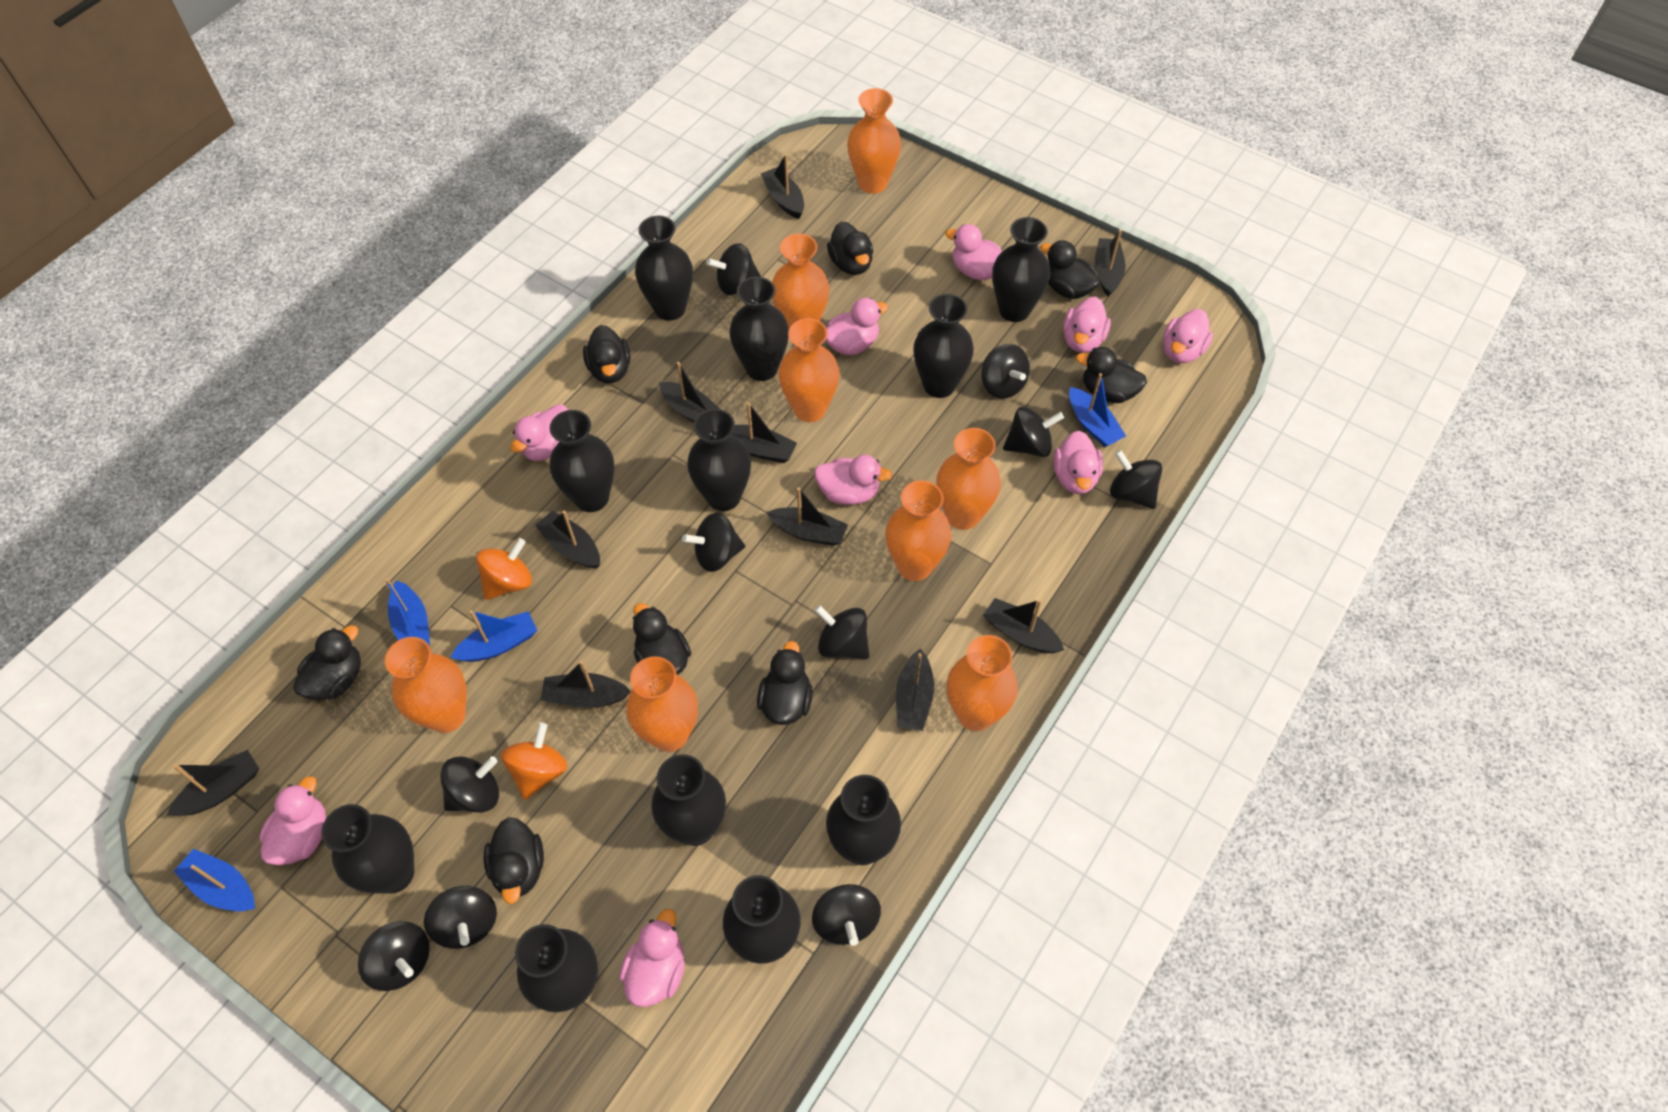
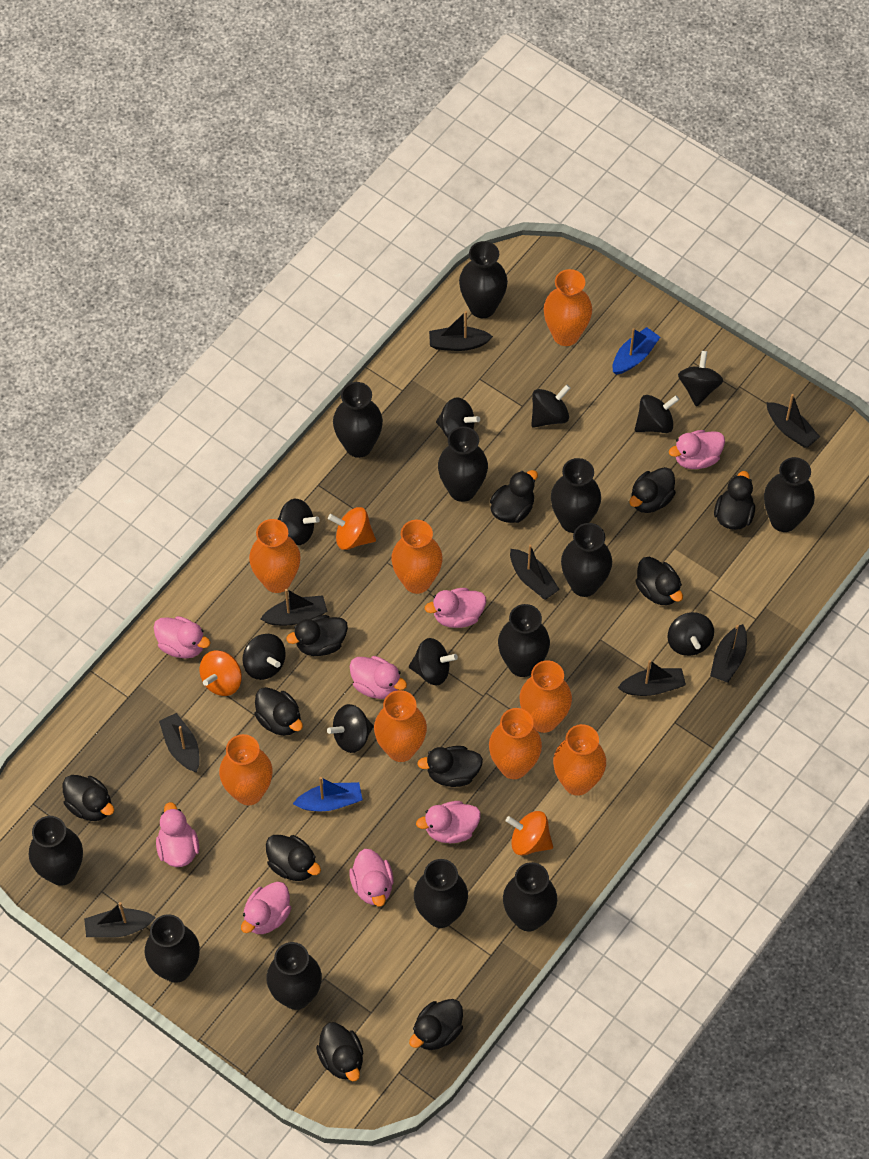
black boat: [167,750,259,816] [535,511,600,568] [541,661,631,708] [659,362,720,422] [731,402,797,463] [761,154,804,219] [766,487,848,546] [896,649,934,731] [983,598,1064,653] [1095,230,1126,296] = 10 -> [84,902,156,938] [159,713,200,772] [261,589,328,626] [429,311,493,351] [510,545,560,600] [618,660,686,696] [710,624,747,683] [767,394,820,448] = 8
black duck: [293,625,361,700] [484,817,544,904] [583,325,630,383] [633,603,691,675] [757,641,813,725] [827,221,873,275] [1040,240,1100,299] [1076,347,1147,403] = 8 -> [63,775,114,821] [254,687,303,736] [266,835,321,881] [286,615,348,656] [316,1022,363,1081] [409,999,463,1050] [417,746,483,787] [490,470,538,523] [629,467,676,513] [635,557,683,605] [714,471,755,530] = 11
black spinning top: [358,921,430,991] [424,886,497,949] [440,756,499,813] [682,513,745,572] [707,243,761,295] [812,884,881,946] [814,605,869,659] [981,344,1030,399] [1003,407,1064,457] [1110,450,1162,509] = 10 -> [242,634,286,680] [277,499,320,545] [327,704,374,753] [409,638,458,686] [436,397,480,438] [531,384,571,428] [635,395,680,433] [668,612,714,656] [678,351,723,407] = 9
black vase: [322,804,414,894] [515,924,598,1012] [550,410,615,512] [635,215,693,321] [651,754,726,846] [687,409,751,511] [723,875,801,964] [729,277,789,381] [826,775,901,865] [913,294,974,398] [992,217,1050,322] = 11 -> [29,816,83,886] [145,914,200,983] [266,942,322,1010] [333,382,383,458] [414,859,468,928] [438,427,488,502] [459,241,508,318] [498,604,550,677] [503,862,557,931] [551,458,601,533] [561,523,612,597] [764,457,815,532] = 12
blue boat: [173,849,255,911] [385,578,430,646] [450,610,537,662] [1069,373,1126,447] = 4 -> [293,777,363,811] [613,327,660,375] = 2
orange spinning top: [476,538,532,600] [501,723,567,800] = 2 -> [200,651,242,696] [328,507,376,550] [506,811,553,855] = 3
pink duck: [259,776,326,865] [510,404,568,461] [619,909,685,1007] [814,455,892,505] [825,298,888,355] [945,224,1002,280] [1053,431,1103,494] [1063,297,1111,353] [1163,309,1213,363] = 9 -> [153,616,211,659] [156,802,199,867] [241,882,291,934] [349,849,394,907] [350,656,407,699] [416,801,481,843] [425,588,486,628] [669,430,725,469] = 8

